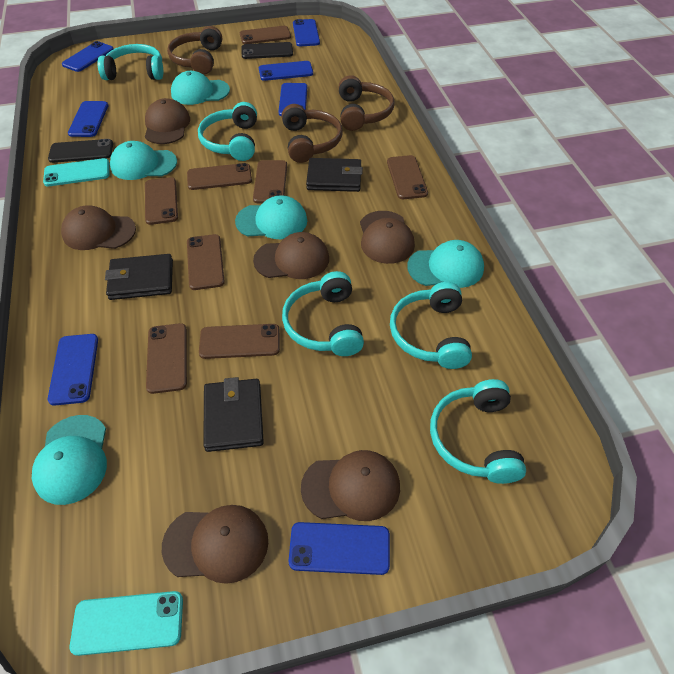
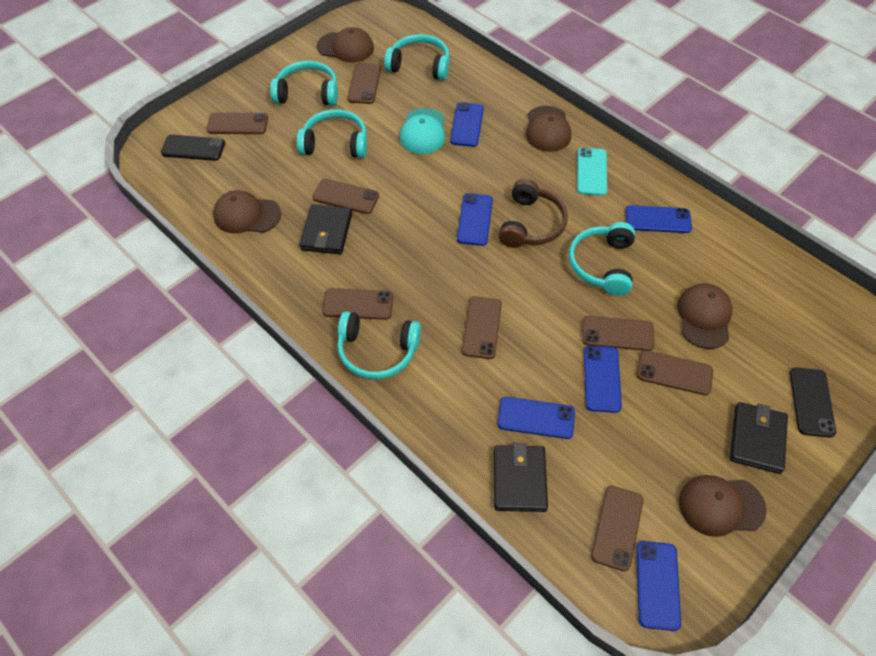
blue phone: [48,334,98,406] [62,41,113,72] [68,101,108,137] [259,61,313,81] [279,83,307,116] [289,522,390,575] [293,19,320,46] = 7 -> [450,102,484,147] [457,193,493,246] [497,397,575,439] [584,346,622,413] [625,205,692,233] [636,541,681,631] = 6
brown cap: [61,205,136,250] [145,98,190,144] [162,505,268,584] [253,232,329,279] [301,450,400,521] [360,211,415,264] = 6 -> [213,190,281,233] [317,27,374,62] [526,106,571,152] [677,283,733,349] [679,475,767,537] = 5
brown headphones: [167,26,222,75] [282,104,343,163] [339,75,394,131] = 3 -> [499,179,568,248] = 1
turquoise cap: [32,415,107,505] [110,141,177,180] [171,71,230,105] [235,195,307,239] [407,240,484,288] = 5 -> [400,108,445,154] = 1
turquoise phone: [43,158,109,186] [70,591,183,656] = 2 -> [577,148,607,196] = 1

